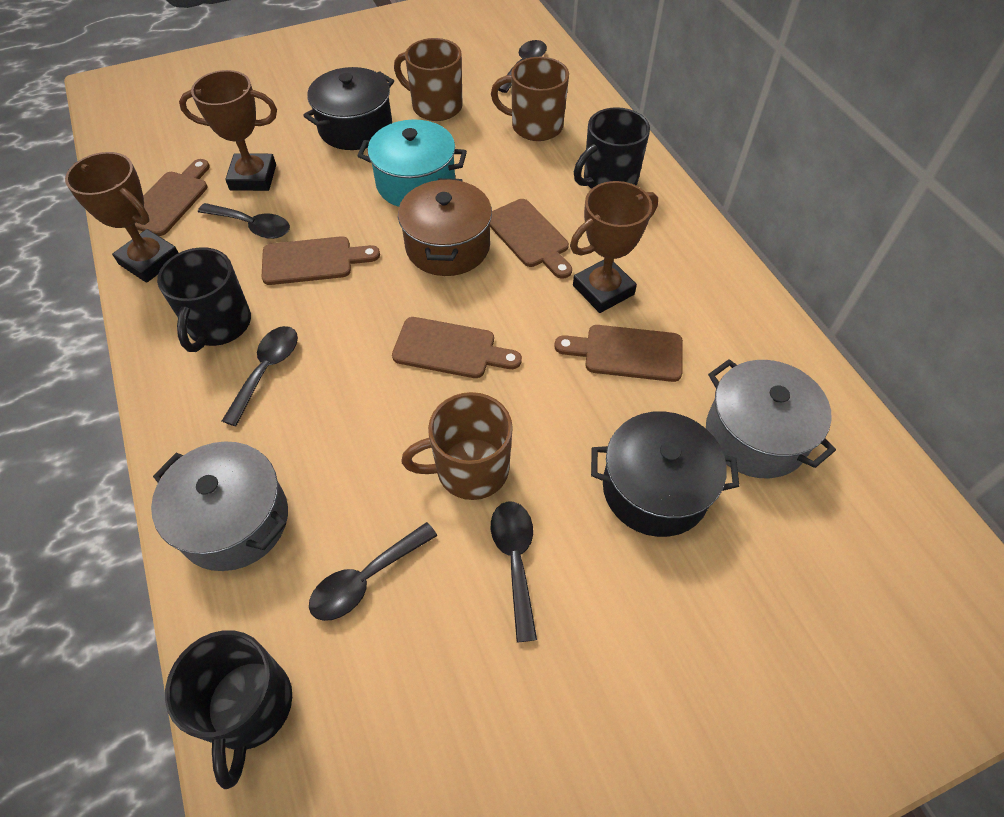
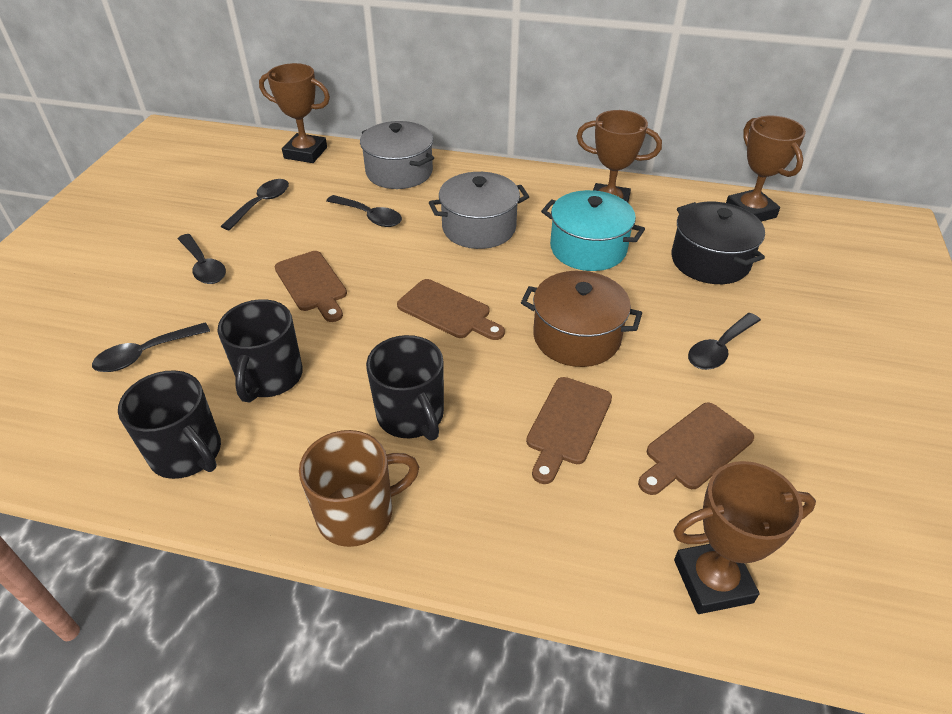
black pot: [303,67,394,150] [591,411,739,537] = 2 -> [671,202,765,284] = 1
brown cutting board: [135,159,210,236] [262,236,380,285] [392,317,522,378] [490,199,572,279] [554,325,683,382] = 5 -> [274,251,347,322] [397,279,505,340] [526,377,612,484] [638,402,754,495] = 4
brown mug: [394,38,462,121] [401,392,513,500] [491,57,569,141] = 3 -> [299,430,419,547] = 1
brown trophy: [65,152,178,283] [179,70,277,191] [570,181,658,313] = 3 -> [259,63,330,163] [576,110,662,202] [673,461,816,614] [726,116,806,222] = 4

